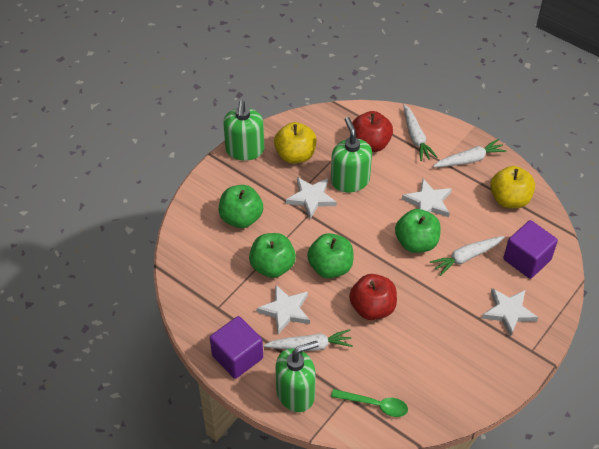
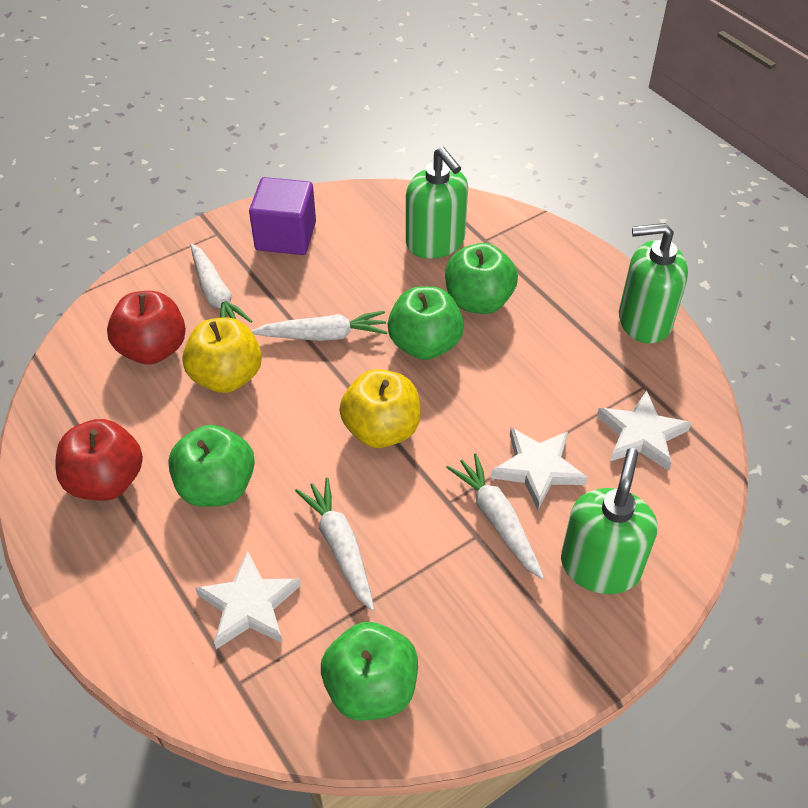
green spoon: [331,389,408,417] = 1 -> none = 0
purple cube: [210,316,263,379] [503,220,558,279] = 2 -> [249,177,316,255] = 1
white star: [257,284,310,334] [286,177,337,219] [402,179,452,217] [482,288,538,337] = 4 -> [195,550,301,649] [490,427,588,510] [597,390,691,471] = 3

